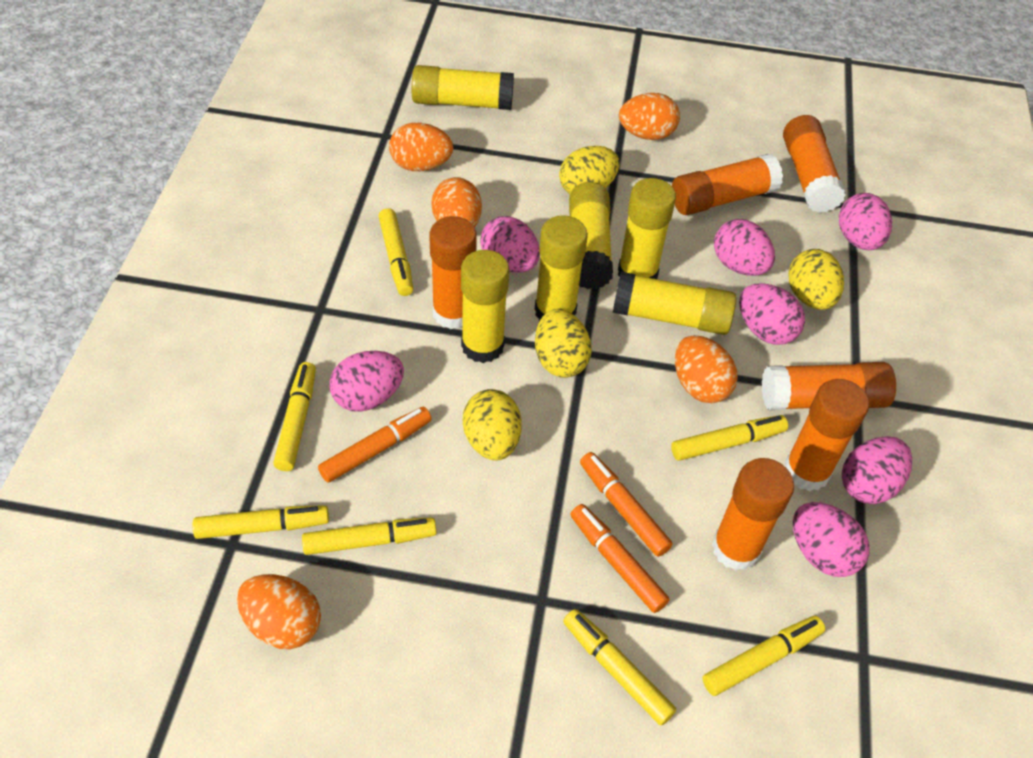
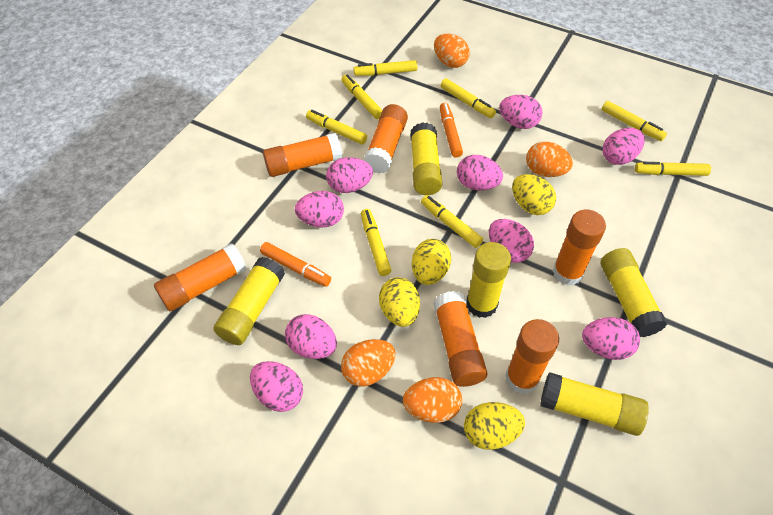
orange egg: [237,574,321,649] [389,123,453,171] [431,177,482,227] [619,93,680,140] [675,335,738,403] = 5 -> [341,339,395,386] [403,377,462,423] [434,34,470,68] [526,142,573,177] = 4
orange marker: [318,407,432,483] [570,504,669,613] [580,452,673,557] = 3 -> [260,242,331,287] [440,103,463,157] = 2
pink egg: [329,351,404,412] [480,216,540,273] [714,219,775,276] [739,283,805,345] [793,502,870,577] [839,193,892,250] [842,436,912,504] = 7 -> [250,361,303,412] [285,314,337,359] [295,191,344,227] [326,157,373,193] [457,155,503,191] [489,219,534,263] [499,95,543,129] [582,317,640,360] [603,128,645,165] = 9
yellow glue stick: [412,65,514,110] [461,250,509,363] [534,215,588,321] [569,182,613,289] [613,272,736,335] [618,178,676,279] = 6 -> [213,257,285,345] [410,122,442,195] [467,242,511,318] [540,372,649,436] [601,248,667,337] = 5
yellow marker: [193,505,329,539] [273,362,316,471] [302,517,436,555] [378,208,413,296] [563,609,676,725] [671,415,788,461] [702,616,825,696] = 7 -> [306,110,367,145] [341,74,383,119] [354,60,417,76] [361,209,391,276] [421,195,483,248] [440,78,496,118] [602,101,667,141] [635,162,711,176] = 8

